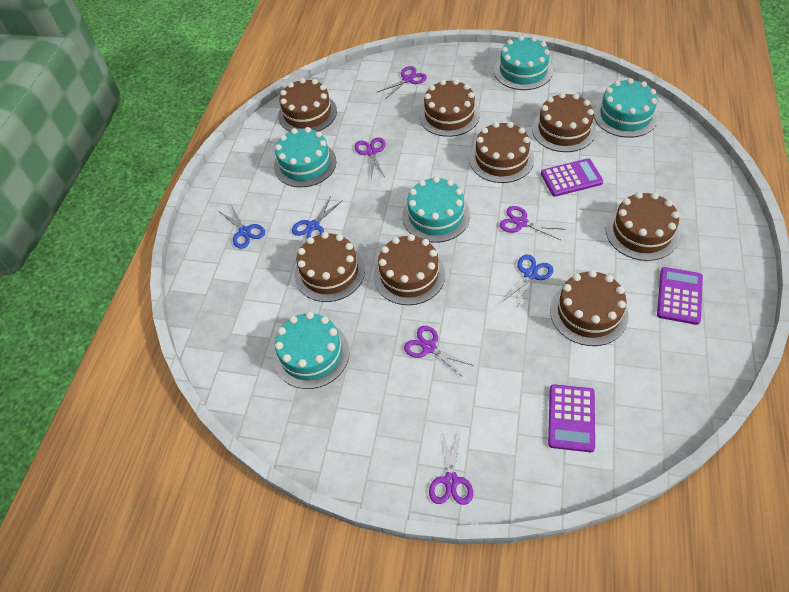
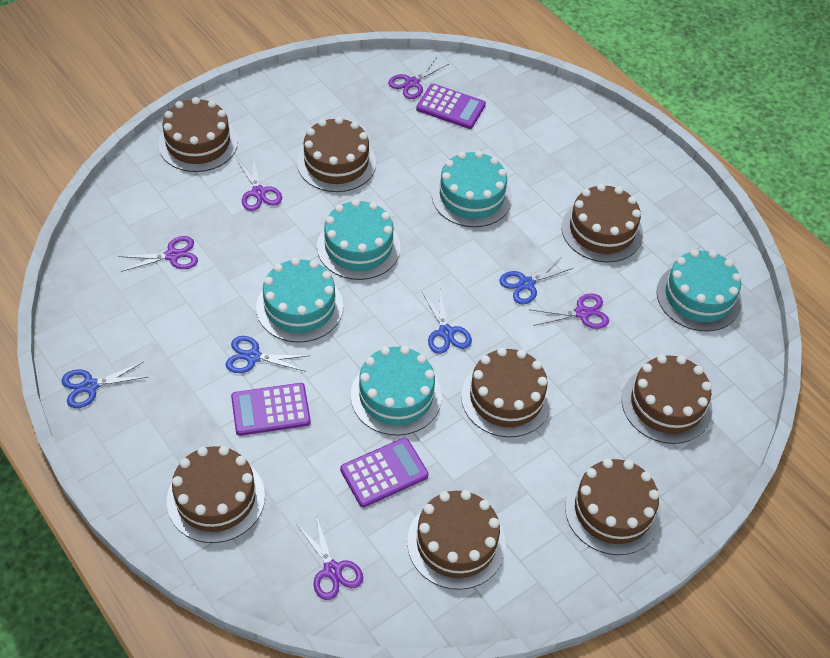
blue scissors: [220,205,265,249] [292,196,343,239] [502,255,553,310] = 3 -> [61,362,147,408] [226,336,308,373] [422,289,472,354] [499,256,573,304] = 4

